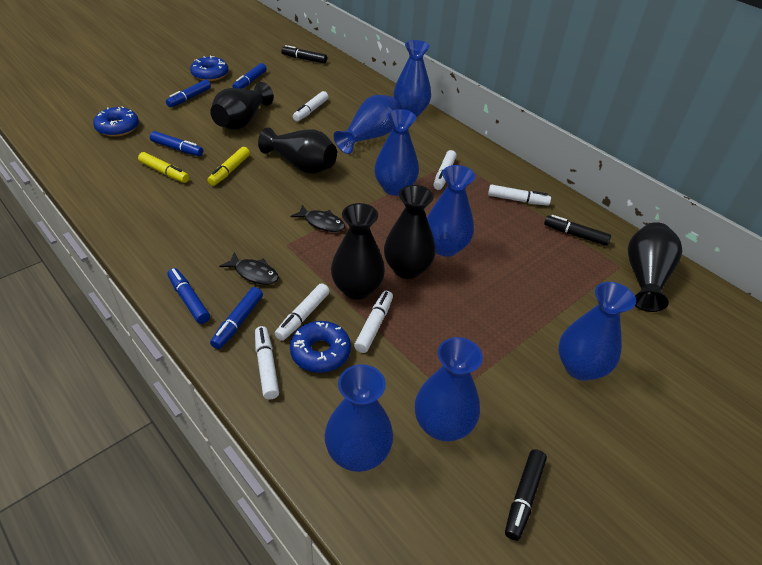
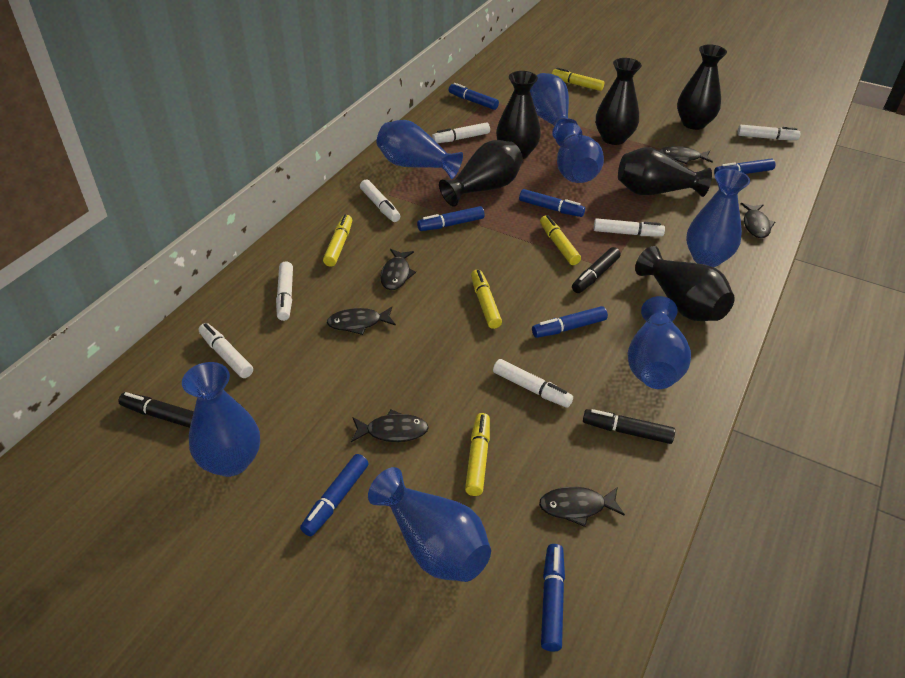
black fish: [219,252,279,285] [290,204,345,232] = 2 -> [327,307,396,335] [351,410,429,442] [380,249,416,290] [539,487,625,527] [660,146,713,164] [741,203,775,238] = 6
black vase: [210,82,274,130] [258,127,337,174] [331,203,385,300] [384,185,435,279] [628,222,682,312] = 5 -> [439,140,523,207] [496,71,541,159] [596,58,642,145] [618,147,712,197] [635,246,735,321] [677,44,727,130] = 6
blue donut: [93,106,139,137] [190,56,229,81] [290,321,351,373] = 3 -> none = 0
blue marker: [150,131,203,156] [166,79,211,107] [167,268,210,324] [210,287,263,349] [232,63,267,89] = 5 -> [300,454,369,536] [417,206,485,231] [449,83,499,110] [519,189,585,217] [532,306,608,338] [541,544,565,652] [714,159,775,174] = 7
white marker: [255,326,279,399] [275,283,330,341] [293,91,328,121] [354,291,393,353] [433,150,457,190] [488,184,551,206] = 6 -> [199,323,253,378] [276,261,293,321] [360,179,400,222] [432,122,490,143] [493,359,573,408] [594,218,665,237] [737,125,800,140] = 7
yellow marker: [138,152,189,183] [207,147,250,186] = 2 -> [323,215,352,267] [465,413,490,496] [471,270,502,329] [540,215,581,265] [552,68,604,91] = 5

